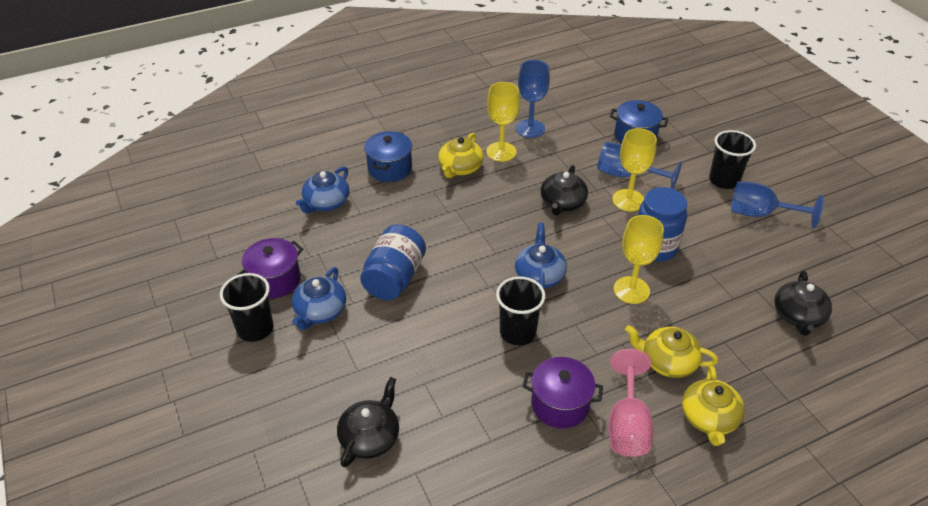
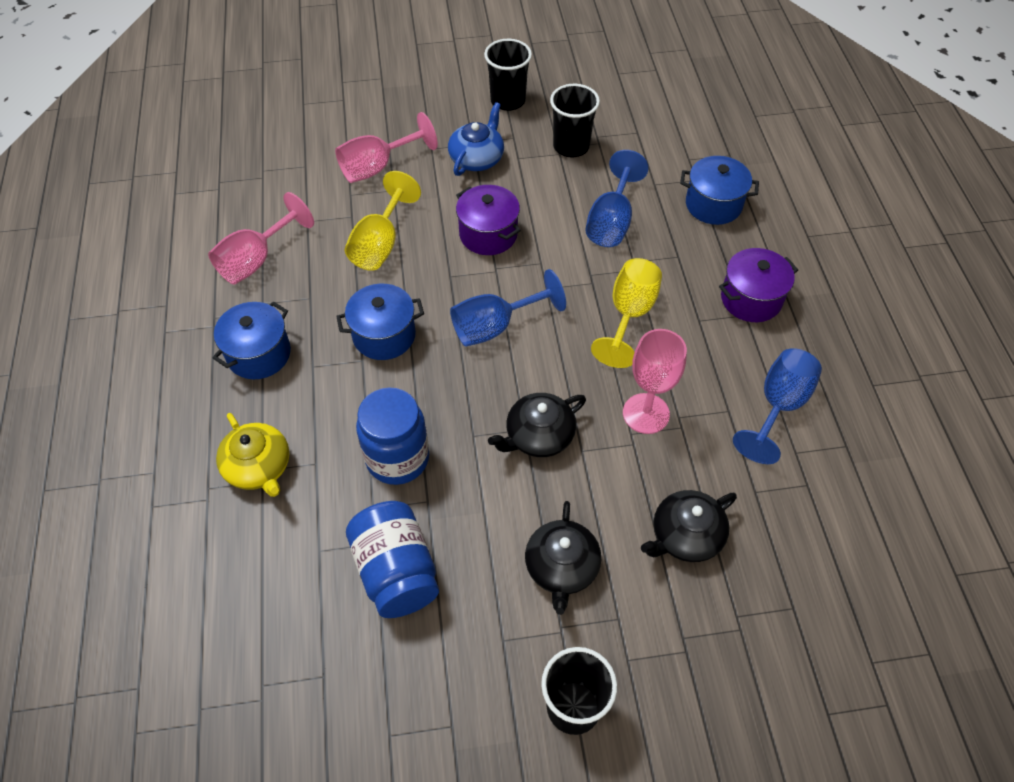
blue pot: [364,131,412,182] [610,100,668,144] = 2 -> [213,301,291,379] [336,284,424,360] [680,156,759,225] = 3
blue teapot: [292,267,346,330] [296,166,350,213] [515,223,567,289] = 3 -> [448,102,504,176] = 1
pink goblet: [608,349,653,457] = 1 -> [208,192,314,285] [335,112,438,183] [623,329,687,434] = 3
yellow goblet: [486,82,520,162] [612,128,657,212] [614,215,664,304] = 3 -> [345,171,421,271] [591,258,662,368] = 2
yellow teapot: [438,133,484,178] [625,325,718,378] [682,365,745,446] = 3 -> [216,413,290,497] = 1

